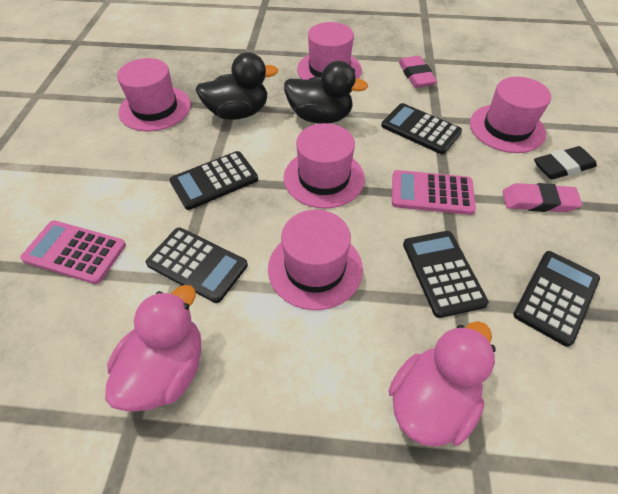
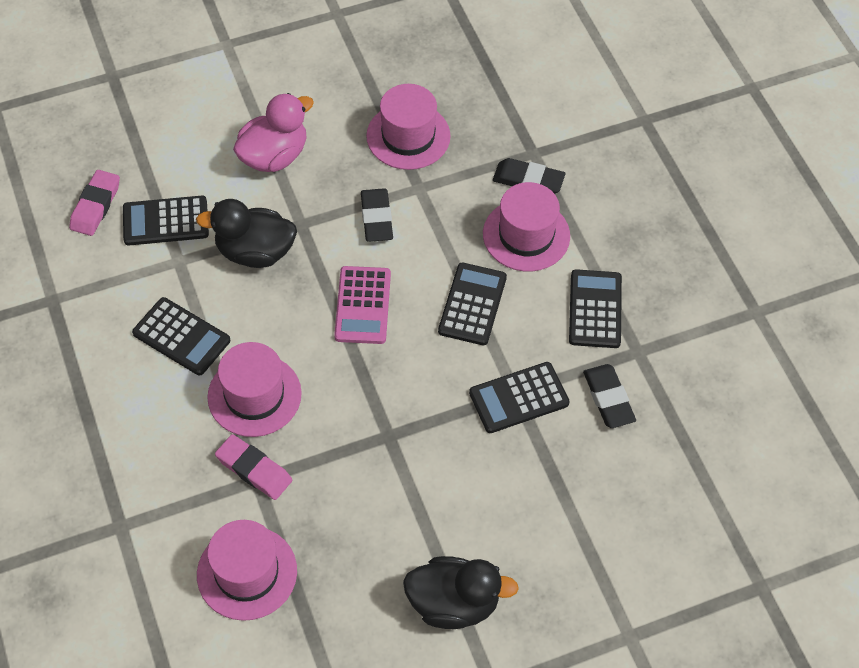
black eraser: [534,146,597,180] = 1 -> [361,188,393,242] [493,158,565,194] [583,364,636,428] = 3
pink calculator: [20,220,126,284] [392,170,476,215] = 2 -> [334,266,391,344] = 1
pink duck: [105,285,201,412] [388,321,496,447] = 2 -> [233,93,314,172] = 1
pink hat: [117,58,191,132] [268,210,363,310] [284,123,365,209] [297,22,362,80] [470,77,551,153] = 5 -> [197,520,297,621] [207,342,302,437] [366,84,451,170] [483,182,570,271] = 4

